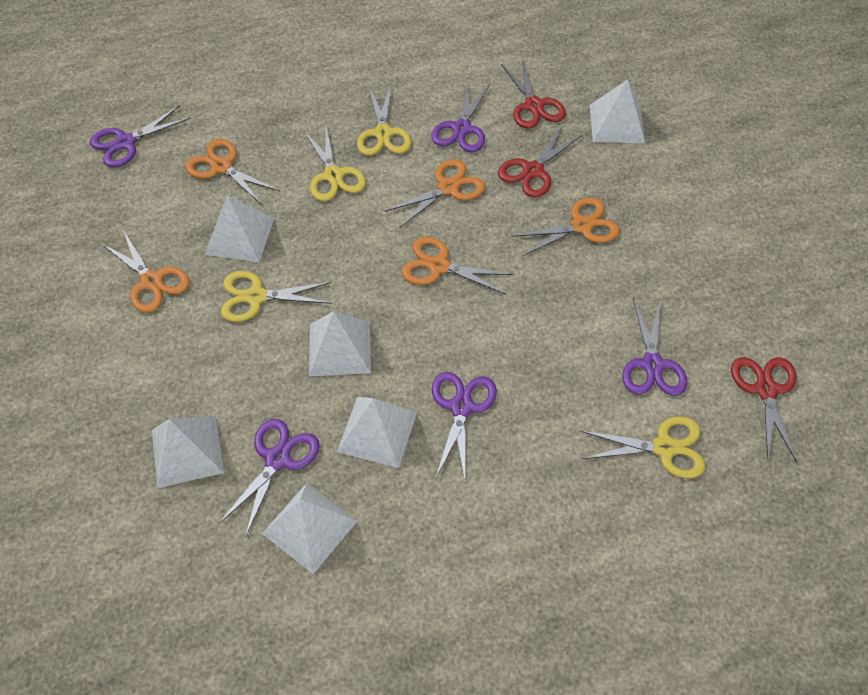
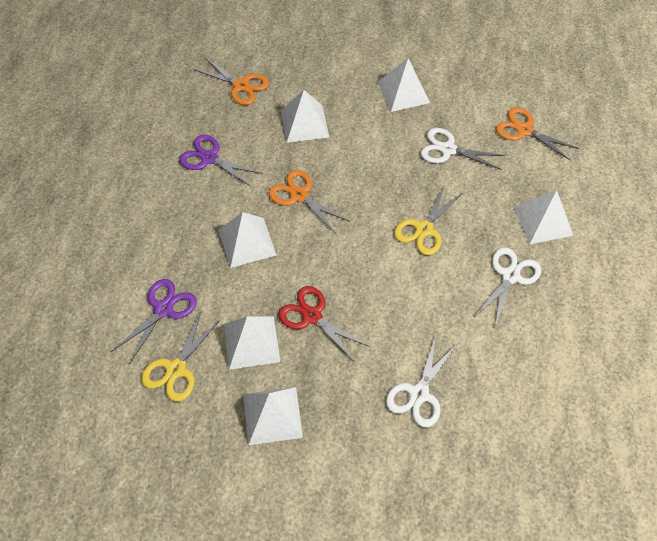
orange scissors: [101,230,190,313] [185,139,280,205] [385,159,485,228] [402,237,514,294] [512,197,619,256] = 5 -> [193,58,269,105] [269,170,350,234] [496,107,579,161] = 3
purple scissors: [90,106,190,167] [218,419,320,538] [431,84,490,152] [432,372,497,480] [622,299,687,396] = 5 -> [112,279,197,363] [179,135,263,186] = 2
red scissors: [498,126,582,198] [501,59,566,129] [731,357,797,463] = 3 -> [278,286,368,360] = 1
white scissors: none = 0 -> [386,335,457,427] [421,128,506,170] [475,247,542,326] = 3
yellow scissors: [221,271,332,322] [303,126,366,202] [357,85,411,156] [581,417,705,479] = 4 -> [141,312,220,401] [394,184,462,255] = 2

